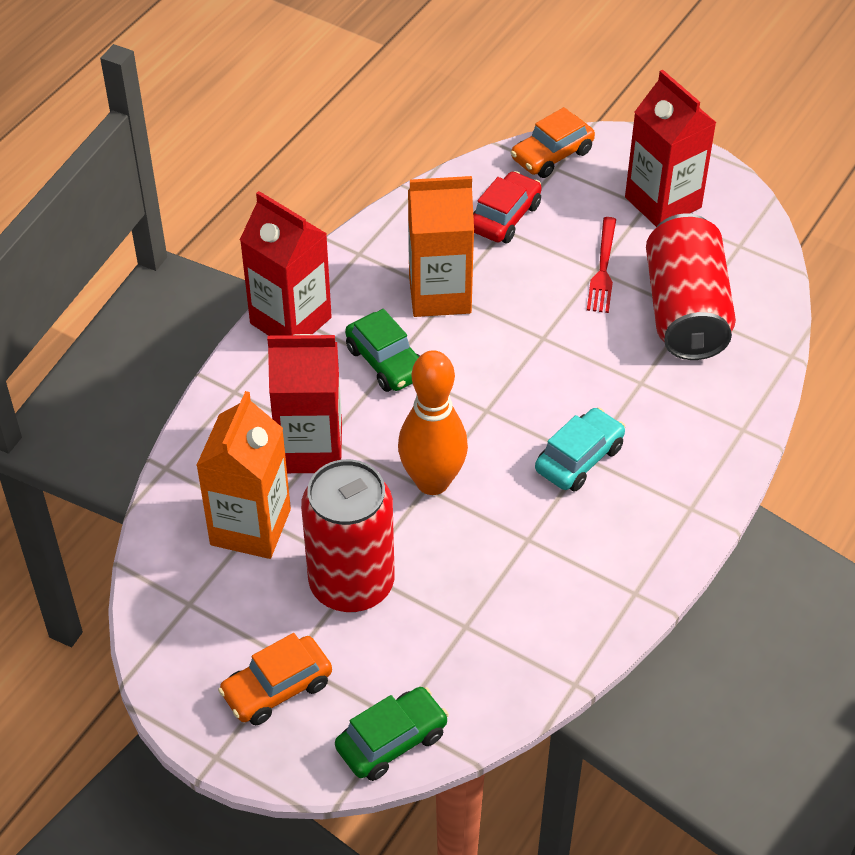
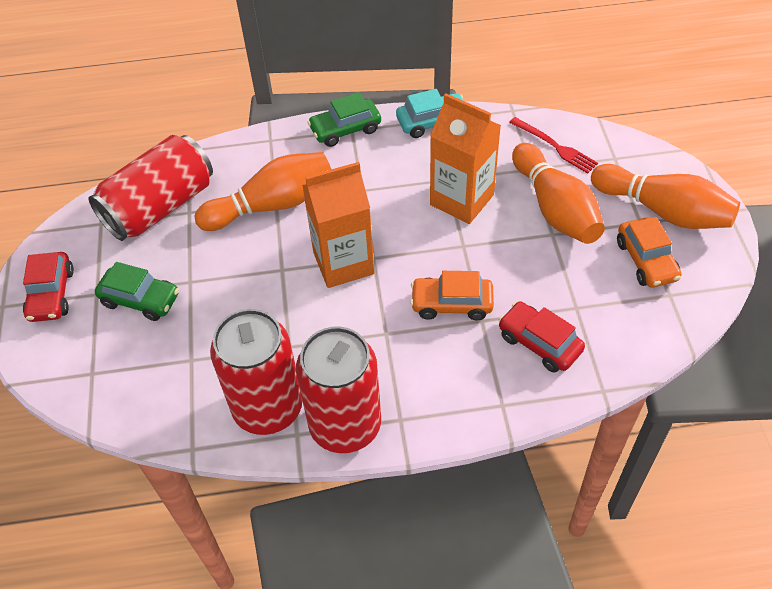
orange bowling pin: [398,350,468,495] = 1 -> [195,152,331,231] [512,143,605,244] [591,164,740,229] = 3
red can: [301,459,395,612] [646,213,736,360] = 2 -> [88,135,213,241] [210,309,302,435] [296,326,381,453] = 3
red car: [473,171,542,243] = 1 -> [23,252,74,322] [498,301,585,372] = 2
red carton: [240,191,332,336] [267,334,342,473] [625,70,717,227] = 3 -> none = 0

